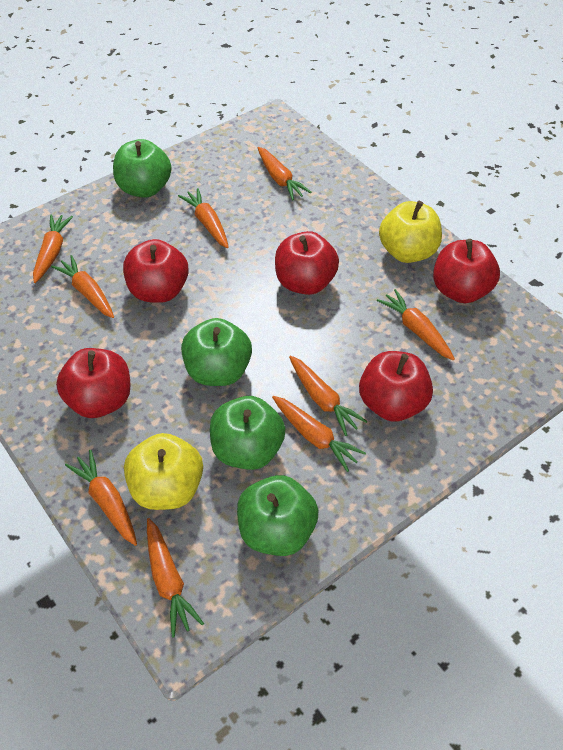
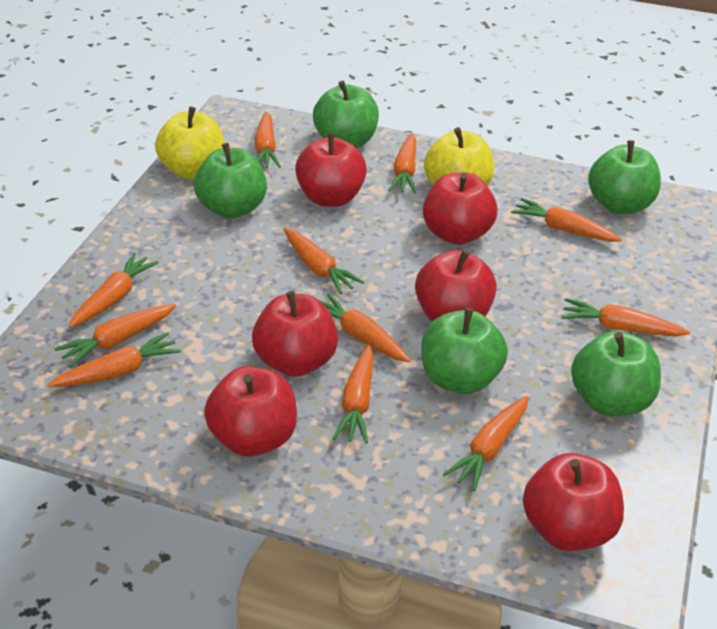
green apple: [113,139,171,198] [181,318,252,386] [210,396,285,470] [237,475,318,556] = 4 -> [194,143,267,219] [313,81,379,149] [421,307,508,394] [571,331,661,416] [588,140,661,214] = 5
orange carrot: [33,214,73,283] [51,255,114,318] [65,450,137,546] [147,518,204,638] [178,188,229,248] [258,147,311,200] [272,396,366,472] [289,356,368,436] [377,289,455,360] = 9 -> [47,332,181,387] [54,304,176,367] [69,253,159,328] [254,112,281,168] [283,228,364,295] [319,293,411,362] [332,345,374,444] [389,134,416,193] [443,396,529,491] [511,198,622,242] [561,298,690,336] = 11
red apple: [56,348,131,418] [123,239,189,303] [275,231,339,295] [359,351,433,422] [433,239,500,303] = 5 -> [204,366,297,456] [252,291,338,377] [295,133,367,207] [415,249,497,322] [423,172,497,245] [523,453,624,551] = 6

